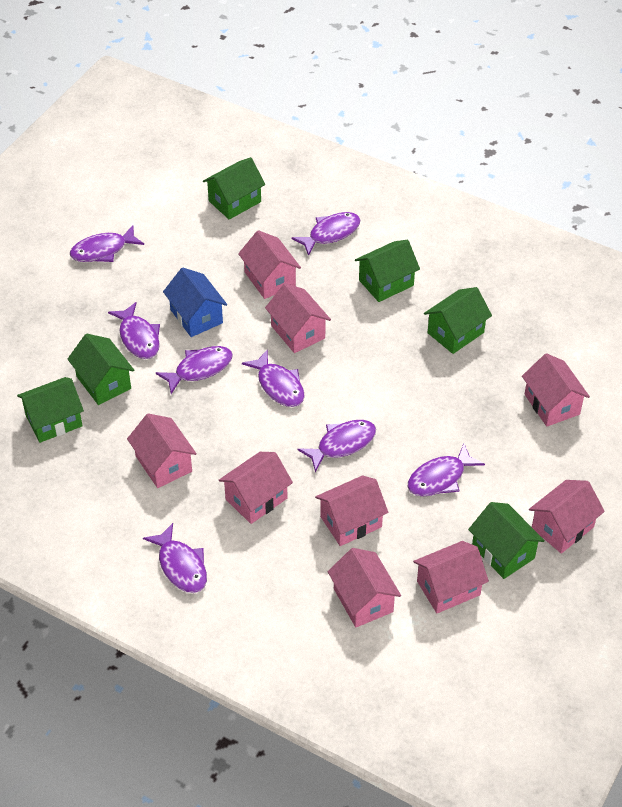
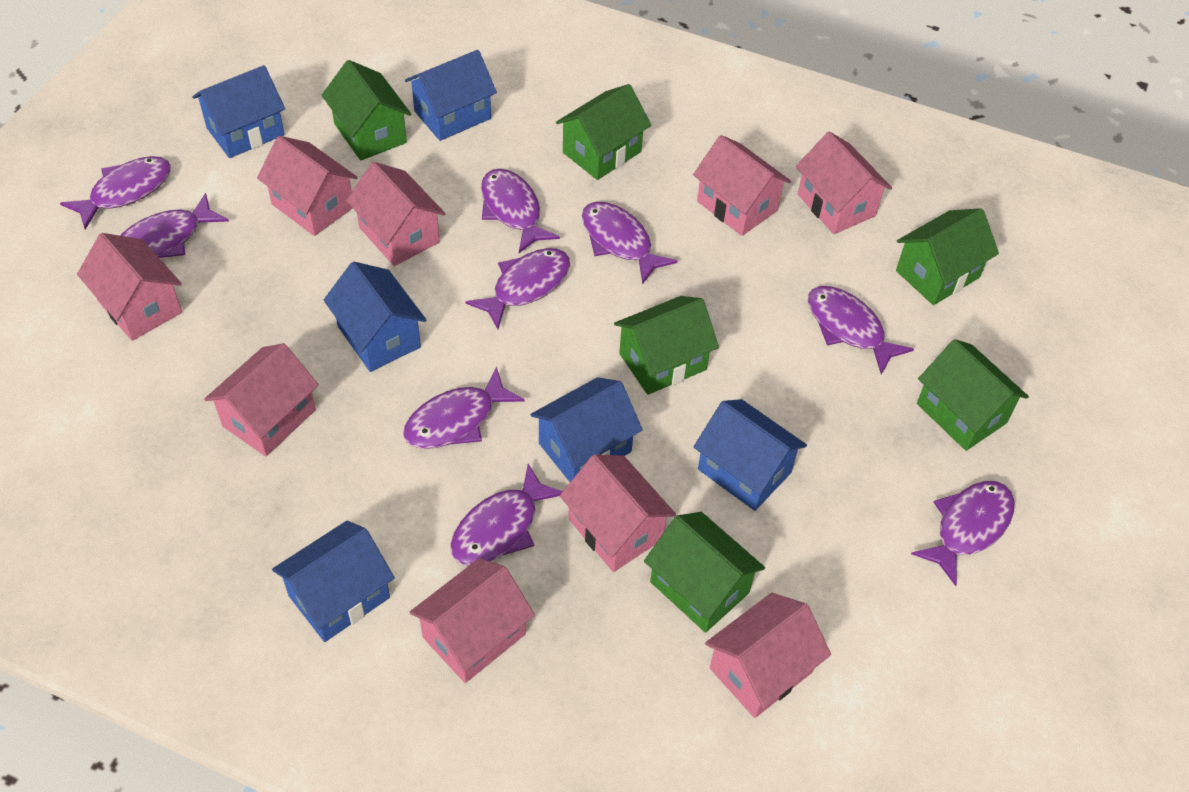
blue house: [163,268,227,337] = 1 -> [192,65,285,158] [272,521,395,642] [324,262,426,372] [405,50,497,141] [530,377,643,482] [694,399,807,511] = 6
purple fish: [70,225,144,262] [108,302,160,359] [143,523,207,593] [156,346,233,394] [242,349,305,407] [291,212,360,256] [298,420,376,472] [408,444,485,497] = 8 -> [60,156,171,230] [120,193,229,258] [403,367,525,449] [450,464,563,566] [465,248,570,329] [481,169,560,253] [582,202,678,284] [808,286,914,375] [911,481,1015,586] = 9

